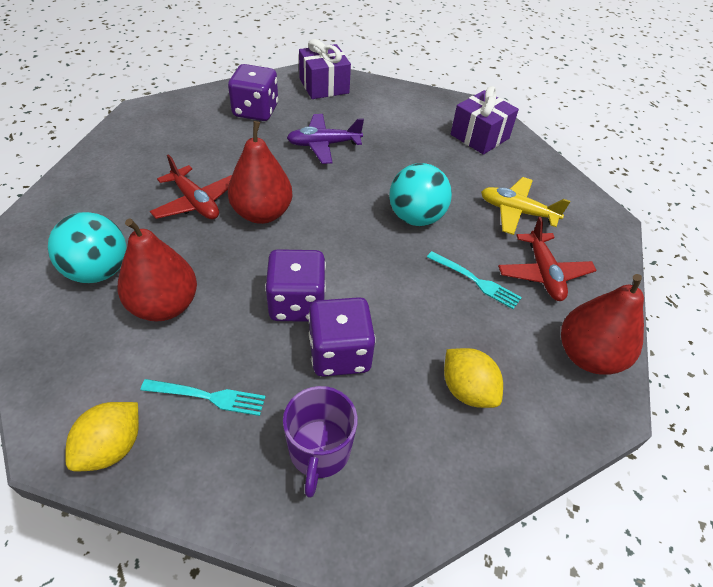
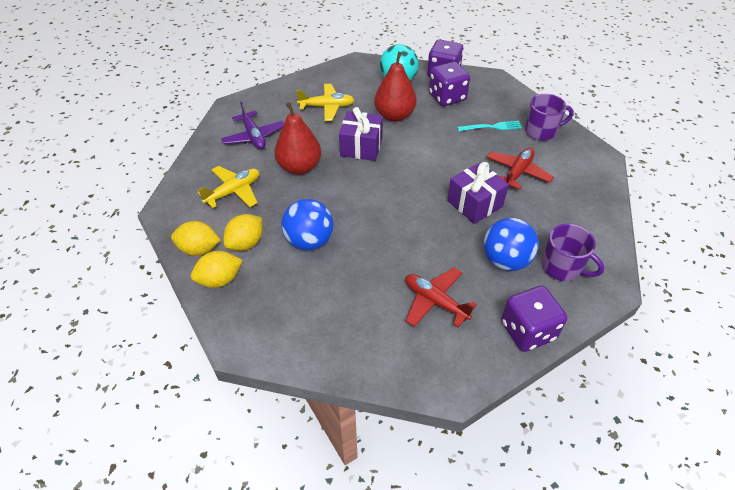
blue ball: none = 0 -> [281,199,334,251] [484,218,539,271] = 2
purple mug: [283,386,358,498] = 1 -> [525,94,574,141] [542,224,604,281] = 2
red pear: [118,218,197,322] [228,121,293,224] [561,274,644,374] = 3 -> [274,102,321,175] [374,52,417,122] = 2
turquoise ball: [48,212,127,283] [389,163,452,226] = 2 -> [380,44,419,81] = 1
turquoise fork: [141,379,266,416] [427,251,522,309] = 2 -> [457,121,522,131] = 1
yellow lemon: [65,402,139,471] [444,348,503,408] = 2 -> [171,221,221,256] [191,251,243,288] [223,214,263,251] = 3
yellow plane: [481,177,570,235] = 1 -> [197,166,259,208] [296,84,354,121] = 2

